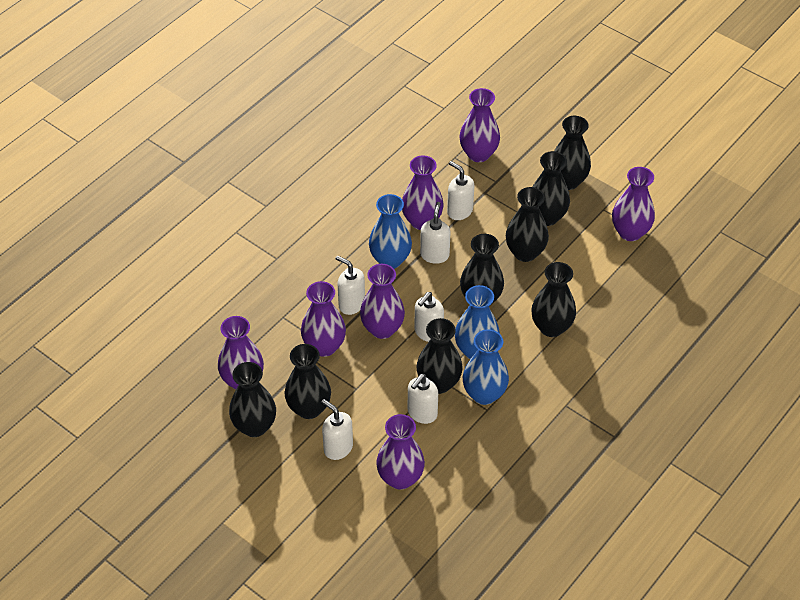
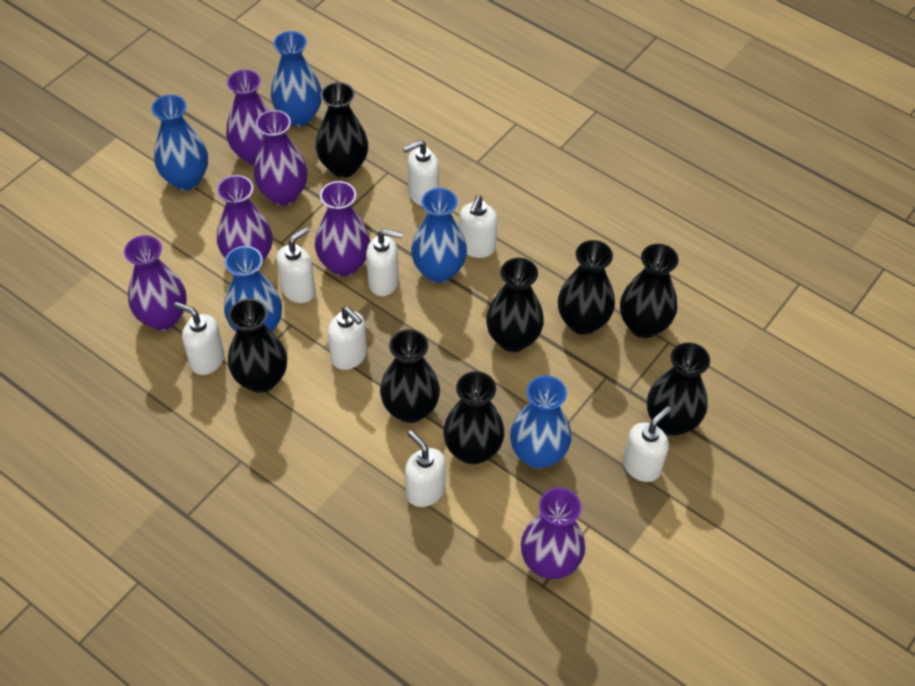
blue vase: [369,194,412,269] [455,285,500,359] [463,329,509,405] = 3 -> [152,95,208,190] [224,246,282,332] [271,31,322,127] [411,188,467,283] [510,375,571,469] = 5
purple vase: [218,316,264,390] [301,281,346,357] [360,264,405,339] [376,414,425,490] [402,156,444,230] [459,88,500,162] [612,167,655,241] = 7 -> [124,235,187,330] [217,175,273,263] [226,69,269,165] [254,110,308,206] [315,181,370,276] [521,488,585,579] = 6
white soap dispenser: [321,399,353,460] [335,255,365,315] [408,374,438,424] [414,292,444,342] [420,202,450,264] [447,161,474,220] = 6 -> [174,302,224,375] [276,227,316,303] [328,307,367,370] [366,229,403,296] [403,140,439,206] [405,430,446,507] [459,195,497,258] [623,406,671,482] = 8

